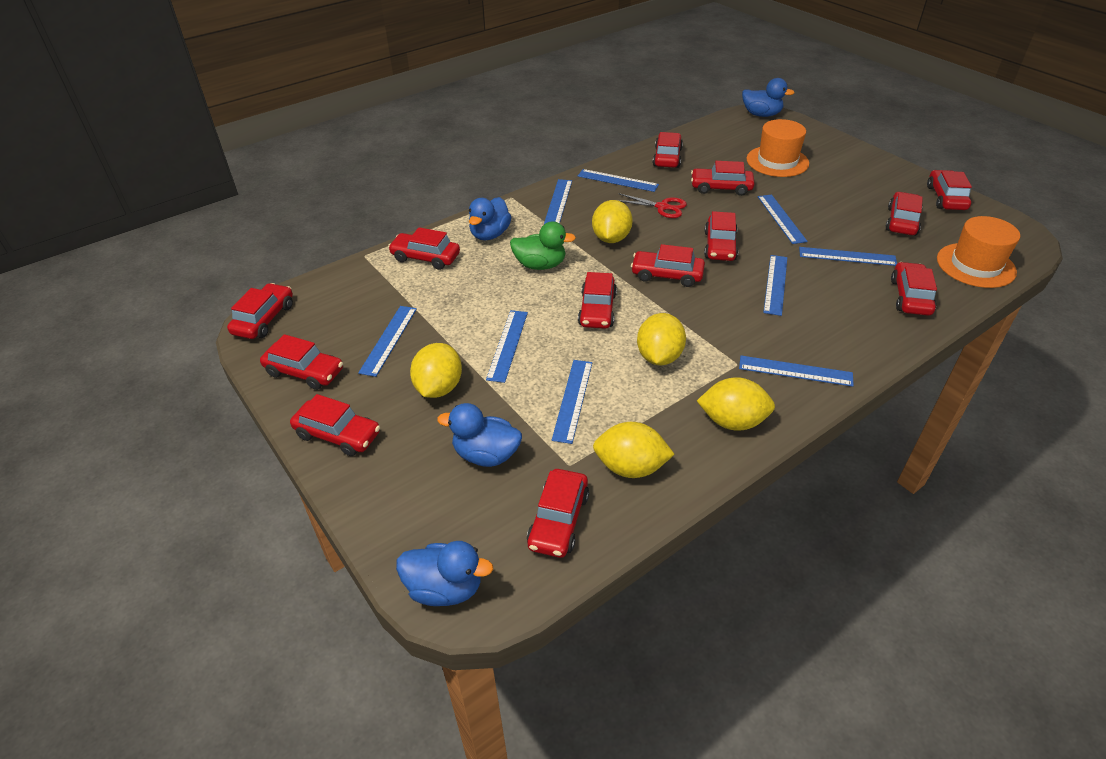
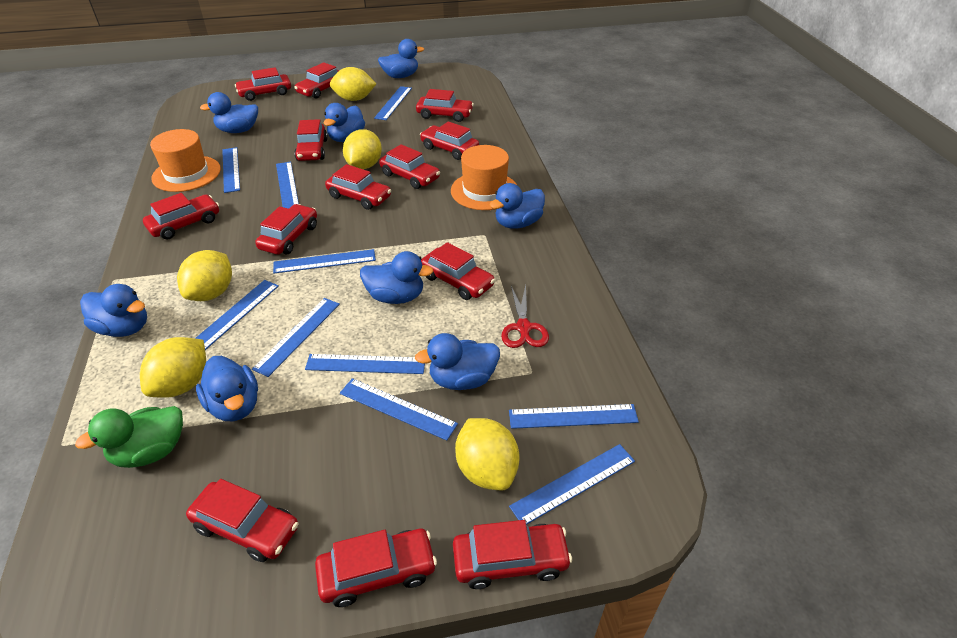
blue duck: [396,541,493,606] [437,403,522,467] [469,197,511,240] [742,78,795,117] = 4 -> [80,284,147,337] [196,356,258,421] [200,92,258,133] [324,103,365,142] [360,251,433,304] [378,39,424,78] [415,333,500,390] [489,183,545,229] = 8
blue ruler: [358,306,417,377] [486,310,528,383] [544,179,572,224] [552,360,592,444] [578,169,659,192] [739,356,854,387] [758,195,808,244] [763,255,787,316] [799,247,897,266] = 9 -> [195,280,279,350] [222,147,240,193] [252,298,340,377] [273,249,376,273] [276,162,299,209] [305,354,425,374] [340,378,458,441] [374,86,412,120] [509,404,639,429] [509,444,635,524] = 10

